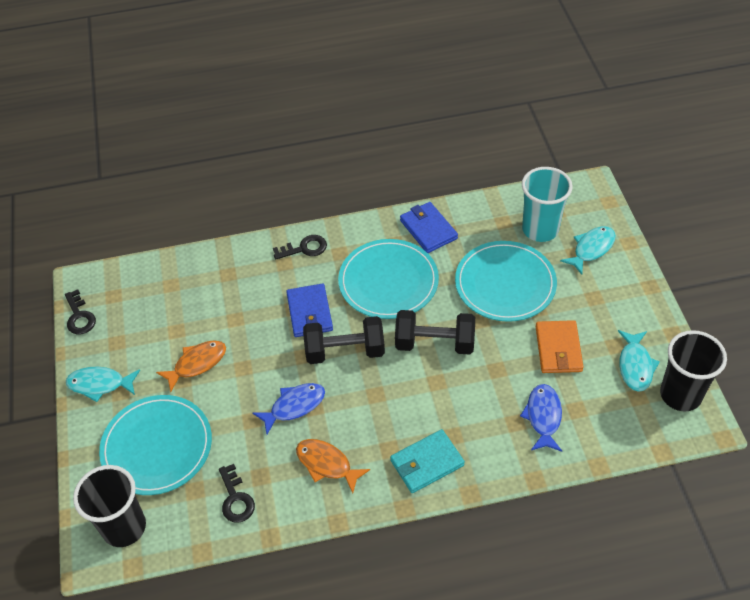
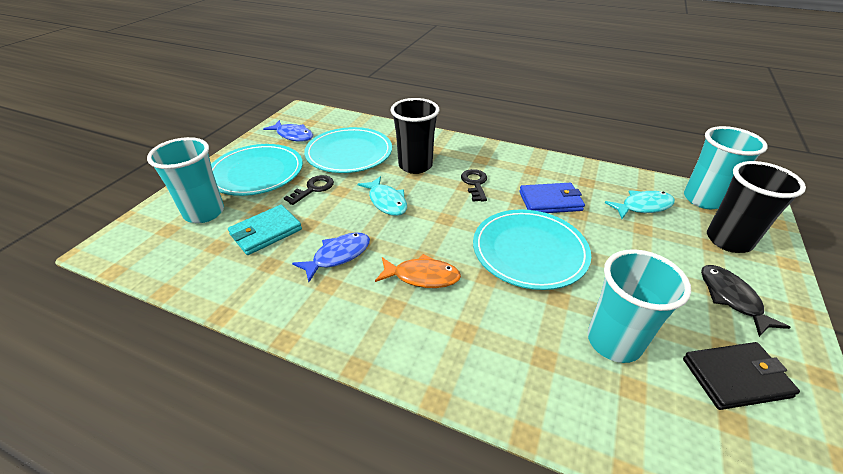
black dumbbell: [303,316,385,364] [395,310,475,355] = 2 -> none = 0
black fish: none = 0 -> [701,265,791,337] = 1
black key: [65,289,96,334] [219,464,255,523] [273,235,327,259] = 3 -> [284,175,334,205] [461,169,487,202] = 2
black wallet: none = 0 -> [683,342,800,410] = 1
blue wallet: [286,283,333,337] [400,202,458,253] = 2 -> [519,183,585,213] = 1
orange fish: [156,340,226,392] [296,439,370,493] = 2 -> [375,254,461,288] = 1
orange wallet: [536,320,584,373] = 1 -> none = 0
turquoise cup: [522,167,573,242] = 1 -> [147,137,224,223] [588,249,691,363] [684,126,767,209] = 3
turquoise fish: [66,367,140,402] [560,226,616,275] [618,330,660,392] = 3 -> [358,176,407,216] [605,190,675,219] = 2

